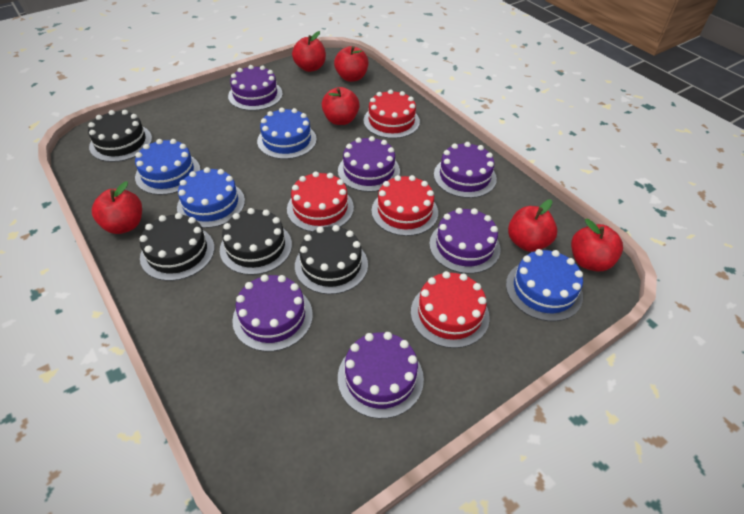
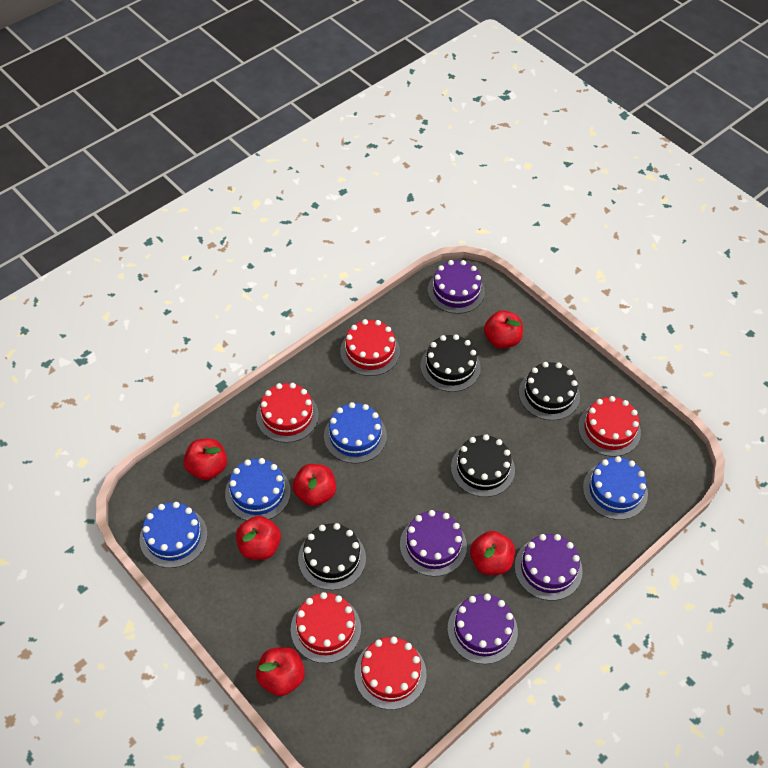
purple cake: [228,65,283,111] [232,274,313,352] [338,136,400,192] [338,332,424,419] [429,208,500,274] [434,142,497,198] = 6 -> [400,510,467,577] [428,260,485,314] [448,594,518,664] [515,534,583,601] = 4
red cake: [287,171,354,232] [363,89,420,139] [372,175,438,236] [411,271,490,348] = 4 -> [256,383,319,443] [291,592,361,663] [340,319,400,376] [355,637,427,710] [578,396,641,457] = 5

